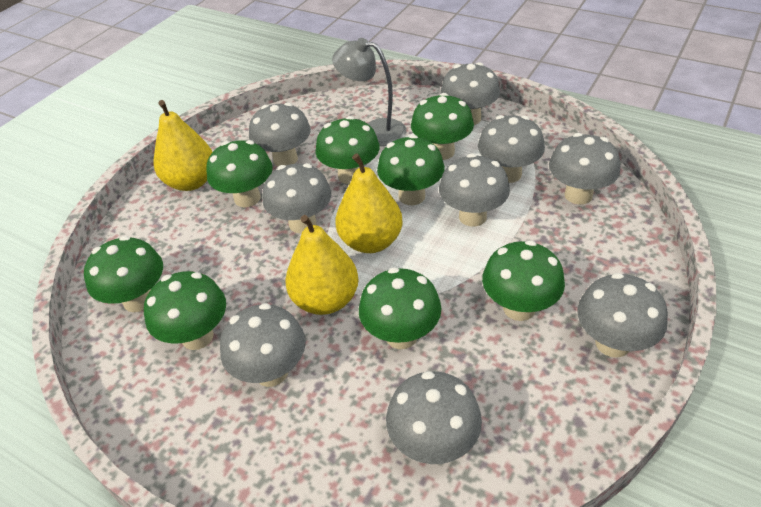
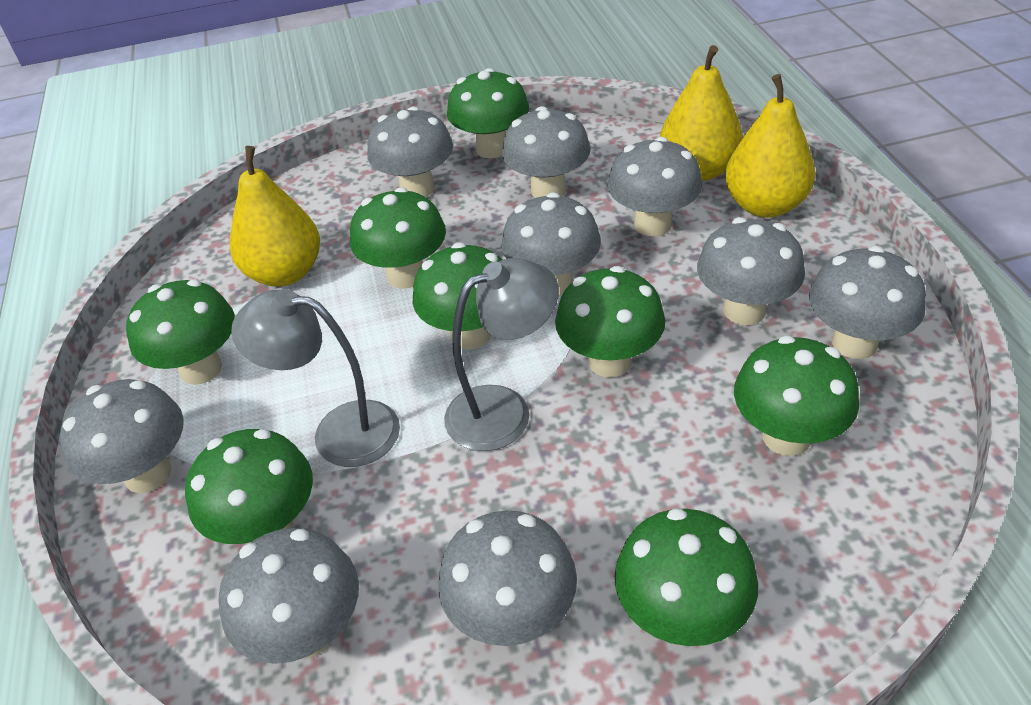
grey lamp: [332,38,406,146] = 1 -> [231,289,400,467] [444,258,559,451] = 2

